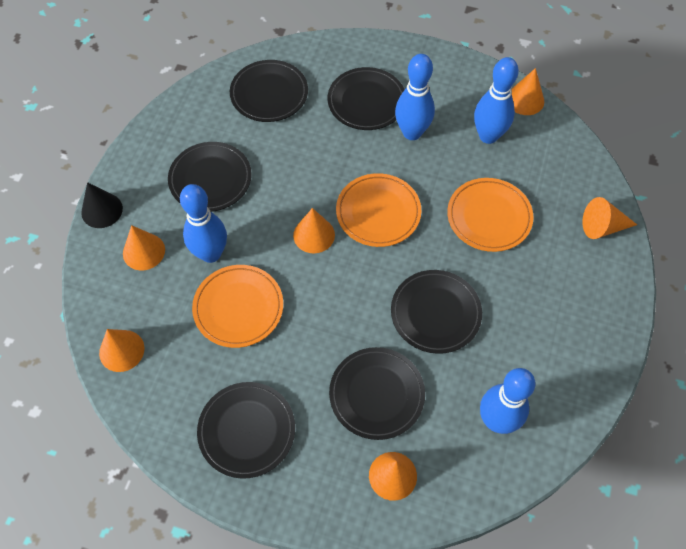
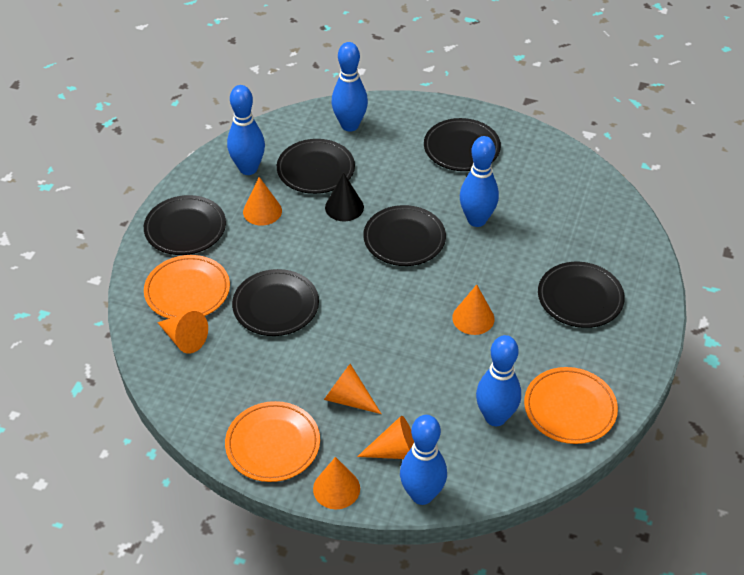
blue bowling pin: [180,184,227,263] [395,54,435,140] [474,57,519,144] [480,368,536,434] = 4 -> [227,85,265,175] [332,42,368,132] [400,415,447,505] [460,136,499,227] [476,335,521,426] = 5

